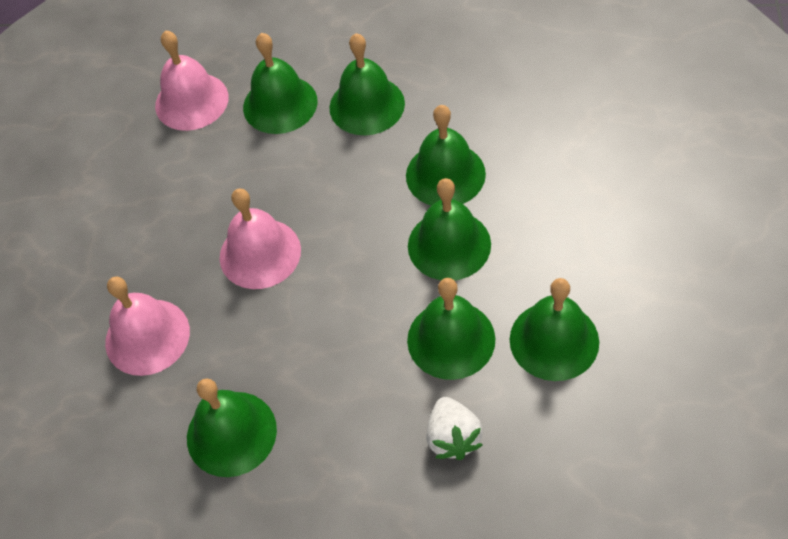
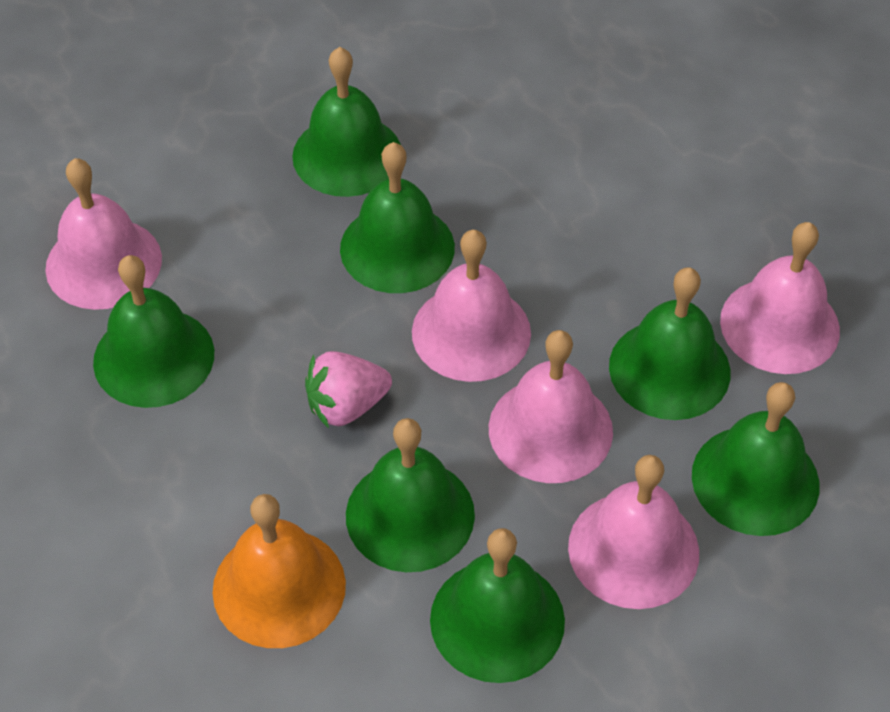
orange bell: none = 0 -> [212,494,346,648] = 1
pink bell: [105,276,190,376] [155,30,229,131] [220,189,301,289] = 3 -> [45,158,162,310] [412,230,531,382] [489,330,613,483] [568,455,699,609] [720,222,840,374] = 5
pink strawberry: none = 0 -> [305,351,392,428] = 1
white strawberry: [427,397,483,460] = 1 -> none = 0

